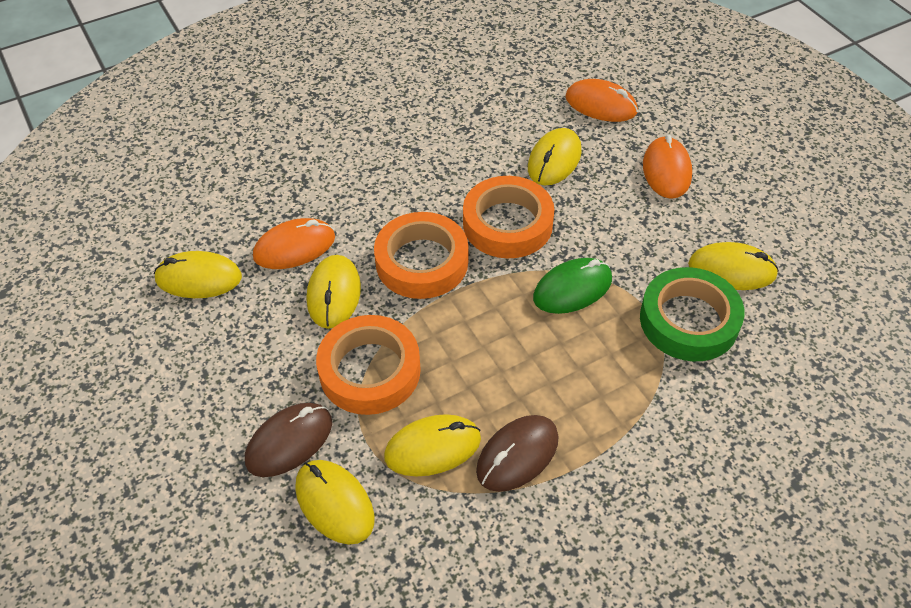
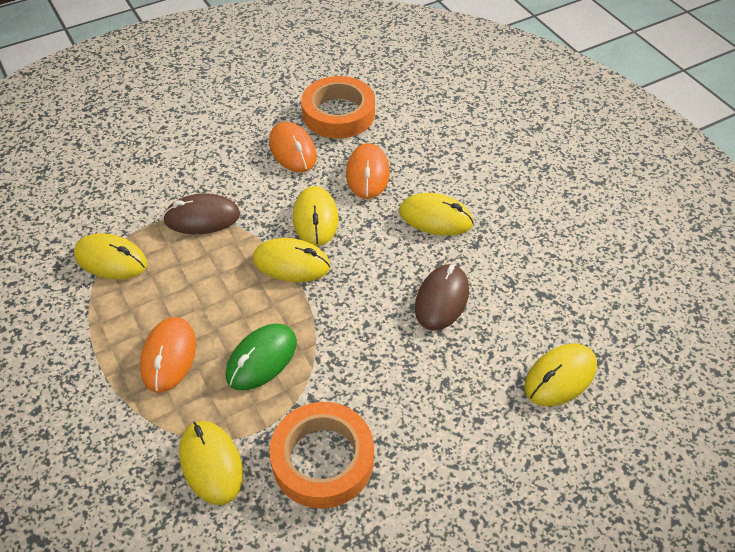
green tape: [640,267,745,361] = 1 -> none = 0
orange tape: [316,315,421,415] [374,212,468,299] [463,176,555,258] = 3 -> [269,402,374,508] [301,76,375,138] = 2

